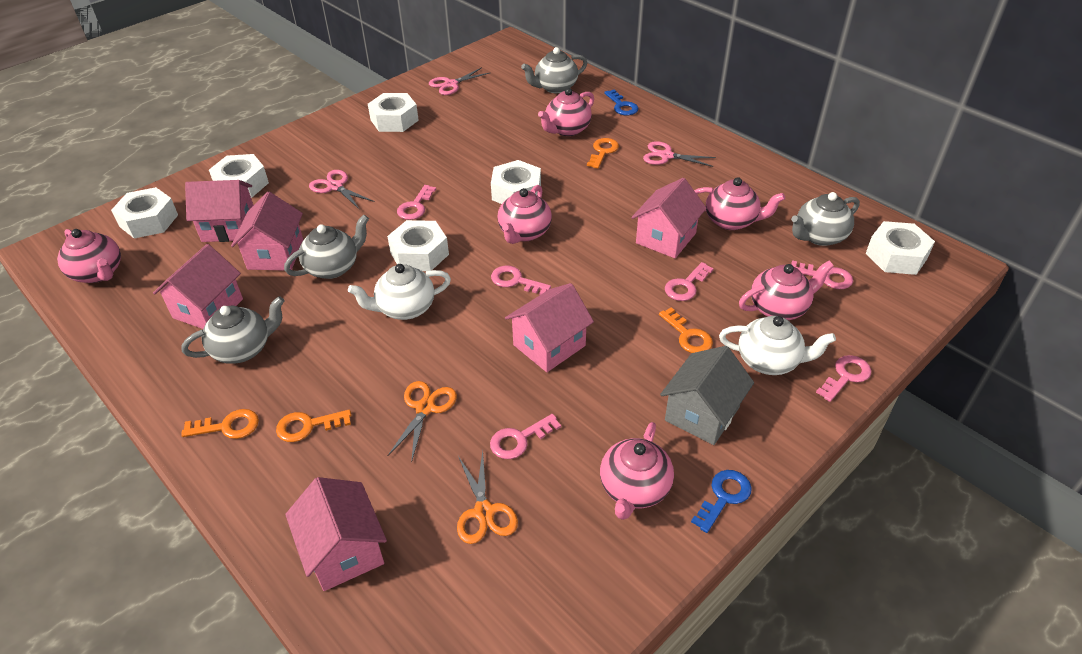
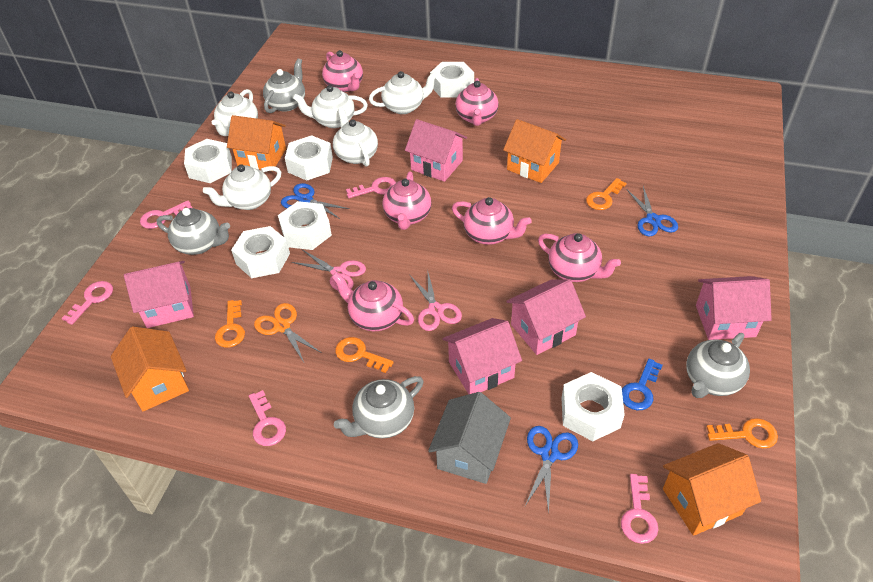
blue key: [604,89,638,115] [691,470,752,533] = 2 -> [622,359,663,411] = 1
blue scissors: none = 0 -> [281,183,350,219] [525,426,578,514] [627,186,678,236] = 3
orange house: none = 0 -> [111,326,189,412] [227,115,286,169] [503,119,566,183] [663,443,761,536] = 4
orange scissors: [388,381,457,463] [457,451,518,544] = 2 -> [254,303,321,362] = 1
pink house: [153,244,243,329] [185,180,254,242] [231,192,303,271] [285,477,387,591] [505,283,594,372] [631,178,707,258] = 6 -> [124,261,194,328] [405,119,467,182] [443,318,522,394] [506,279,586,355] [696,276,772,340] = 5
pink key: [397,185,436,220] [490,414,561,459] [491,266,551,295] [665,262,714,301] [791,260,853,289] [816,355,871,402] = 6 -> [62,281,113,325] [140,201,192,229] [249,390,286,446] [346,177,396,198] [621,474,659,544] = 5
pink scissors: [309,170,374,210] [429,68,489,95] [643,141,716,167] = 3 -> [292,250,366,291] [410,273,462,331] = 2
white teapot: [348,264,451,320] [719,316,836,375] = 2 -> [203,164,281,210] [212,89,258,136] [293,85,368,128] [333,107,378,167] [369,71,438,114] = 5

